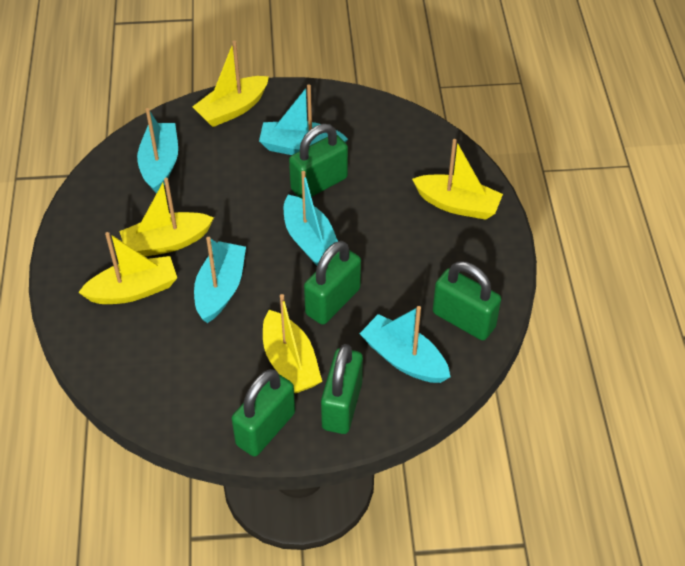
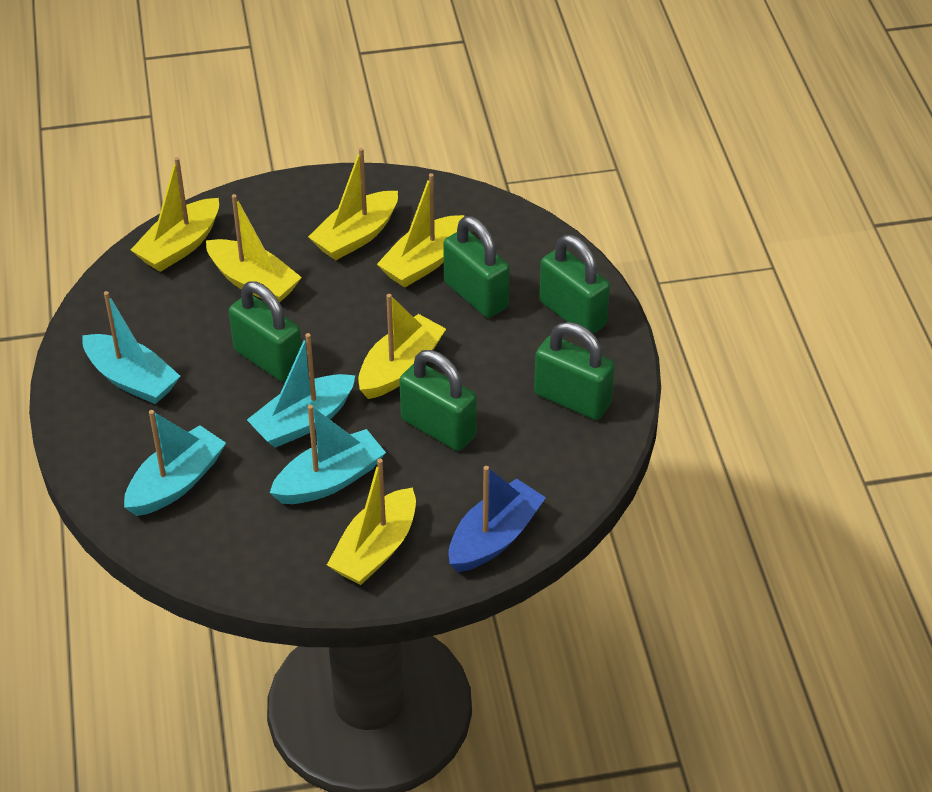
blue boat: none = 0 -> [449,466,546,572] = 1
turquoise boat: [137,108,178,194] [194,237,246,323] [259,84,348,155] [284,171,338,266] [359,306,450,383] = 5 -> [82,291,180,404] [124,410,226,516] [247,333,356,448] [269,405,386,504] = 4
yellow boat: [78,232,177,304] [119,178,214,256] [192,41,269,127] [263,294,322,393] [412,139,503,220] = 5 -> [131,157,219,272] [206,194,302,303] [308,148,398,260] [327,459,416,585] [358,294,446,399] [377,173,464,287] = 6

